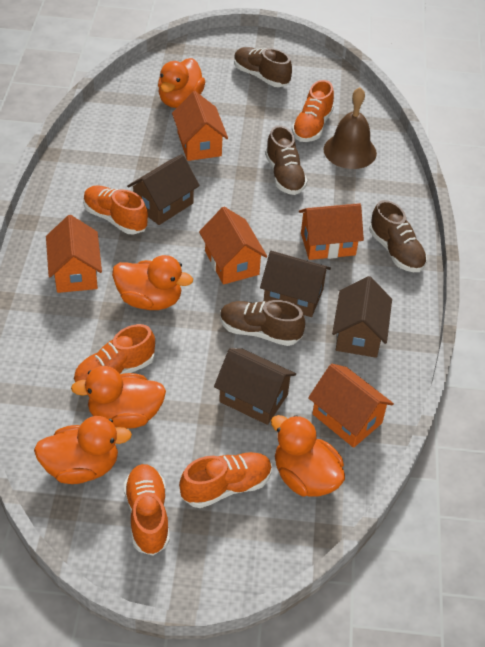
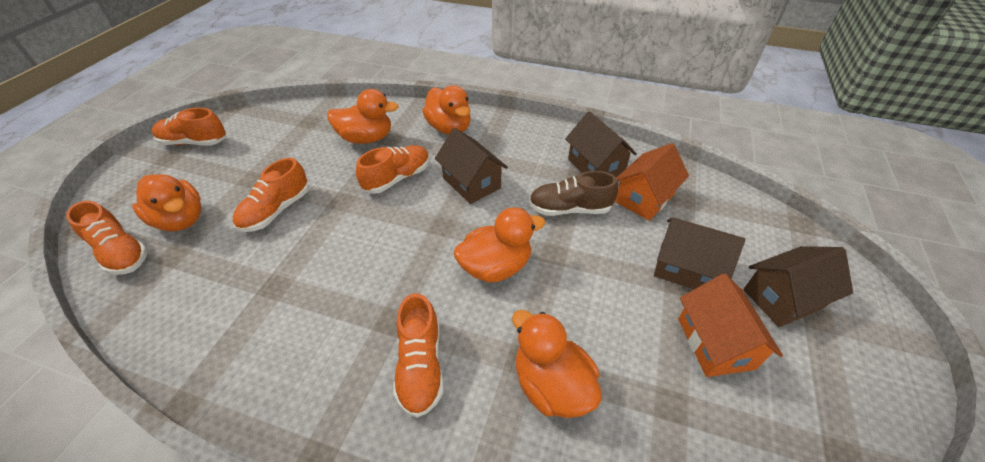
brown bell: [323,87,377,169] = 1 -> none = 0
brown shoe: [220,300,305,346] [234,47,292,87] [265,126,307,195] [369,200,427,272] = 4 -> [529,171,618,216] = 1
orange house: [46,215,102,293] [172,91,228,161] [199,207,267,285] [299,203,364,260] [308,364,394,448] = 5 -> [615,143,689,221] [678,274,783,377] = 2

